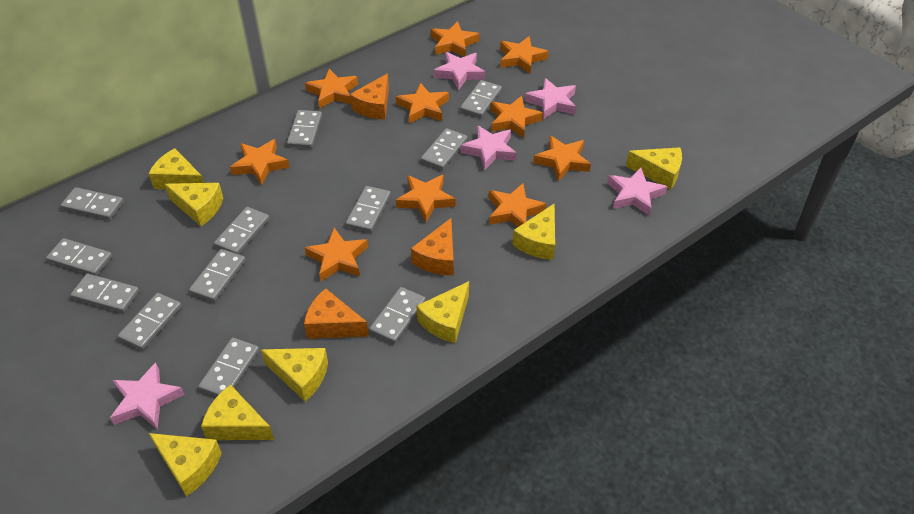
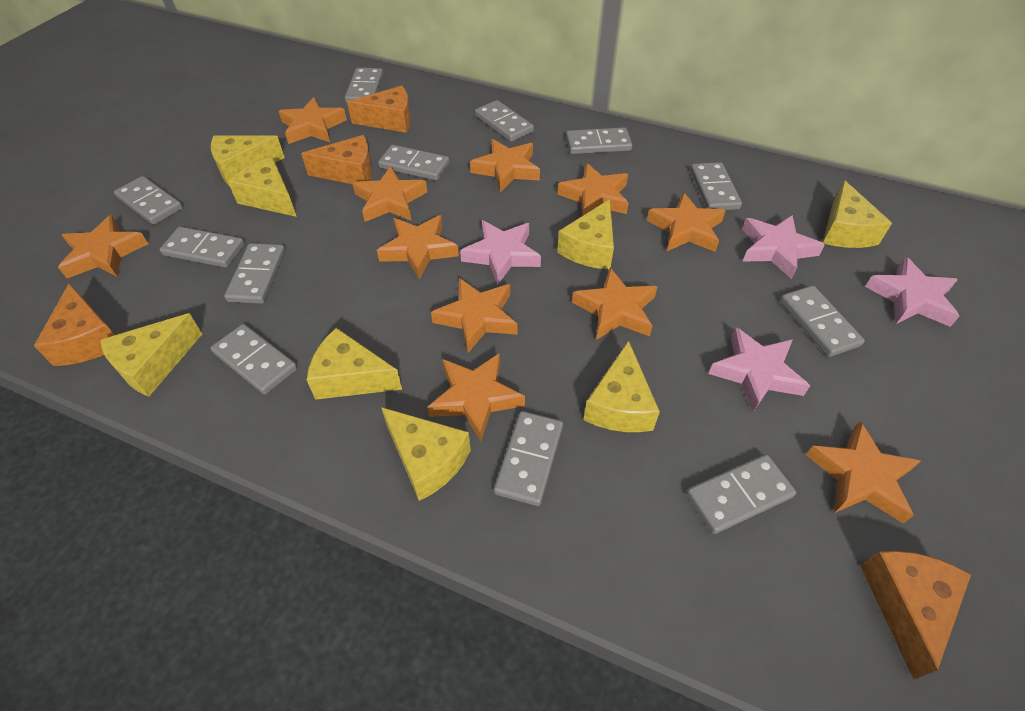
orange cheese: [304,288,369,339] [350,73,389,120] [411,218,454,275] = 3 -> [34,283,114,366] [301,135,372,184] [347,86,411,133] [860,551,971,679] = 4
orange star: [230,139,290,185] [305,69,358,109] [305,228,368,281] [396,83,449,124] [396,175,456,222] [431,21,479,57] [489,183,546,227] [491,96,543,138] [500,36,549,74] [533,136,591,182] = 10 -> [58,215,148,278] [278,97,347,144] [352,166,427,222] [377,215,459,279] [427,353,525,441] [431,278,518,353] [470,139,540,192] [557,163,629,216] [572,268,657,340] [647,192,726,252] [806,421,920,524] = 11
pink star: [110,362,185,429] [434,52,485,90] [461,125,516,170] [525,78,576,119] [608,167,667,216] = 5 -> [460,220,541,285] [708,327,810,412] [742,215,825,279] [865,256,959,327] = 4

